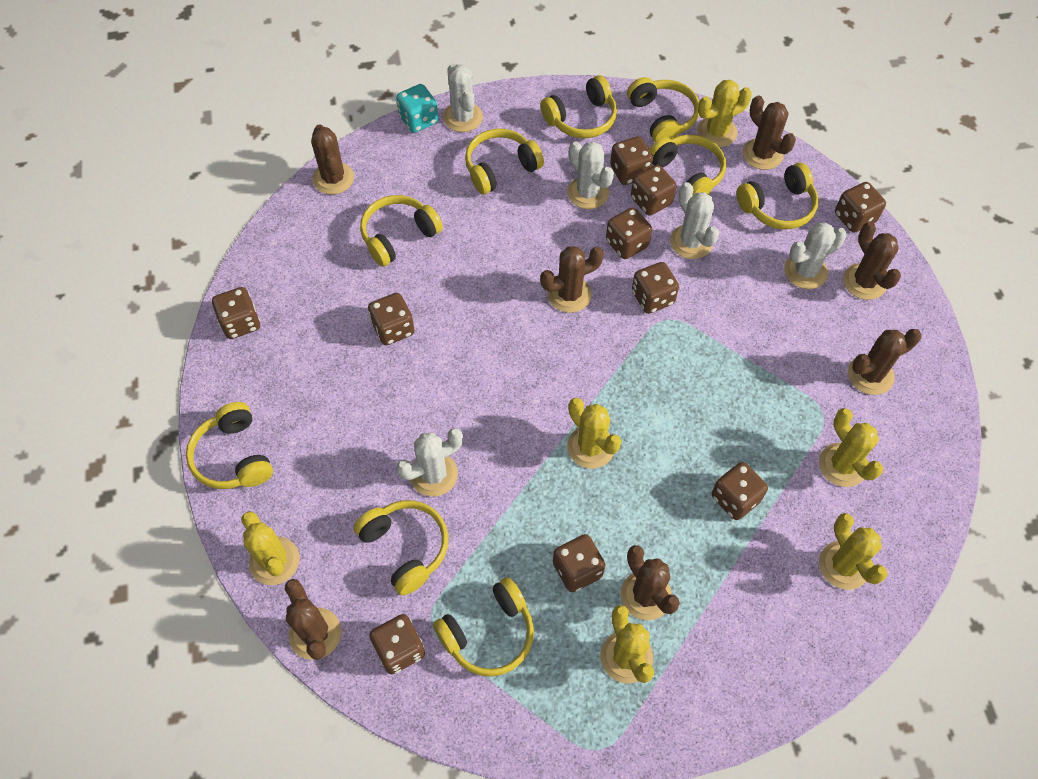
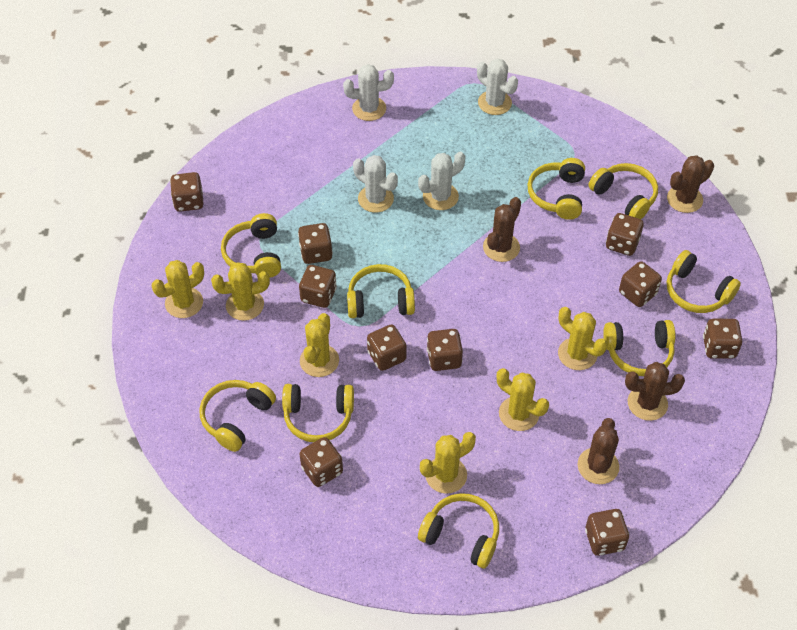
brown cactus: [285,579,341,660] [311,124,354,195] [540,246,604,313] [621,545,680,621] [743,95,796,170] [843,222,901,300] [848,329,921,395] = 7 -> [483,197,521,262] [578,418,619,484] [625,362,685,421] [667,155,714,213] = 4
turquoise dice: [396,84,438,133] = 1 -> none = 0
white cactus: [396,428,463,497] [443,63,483,132] [567,141,614,209] [670,182,719,259] [784,222,847,289] = 5 -> [343,64,394,121] [353,155,398,213] [418,151,465,210] [477,59,518,115] = 4

